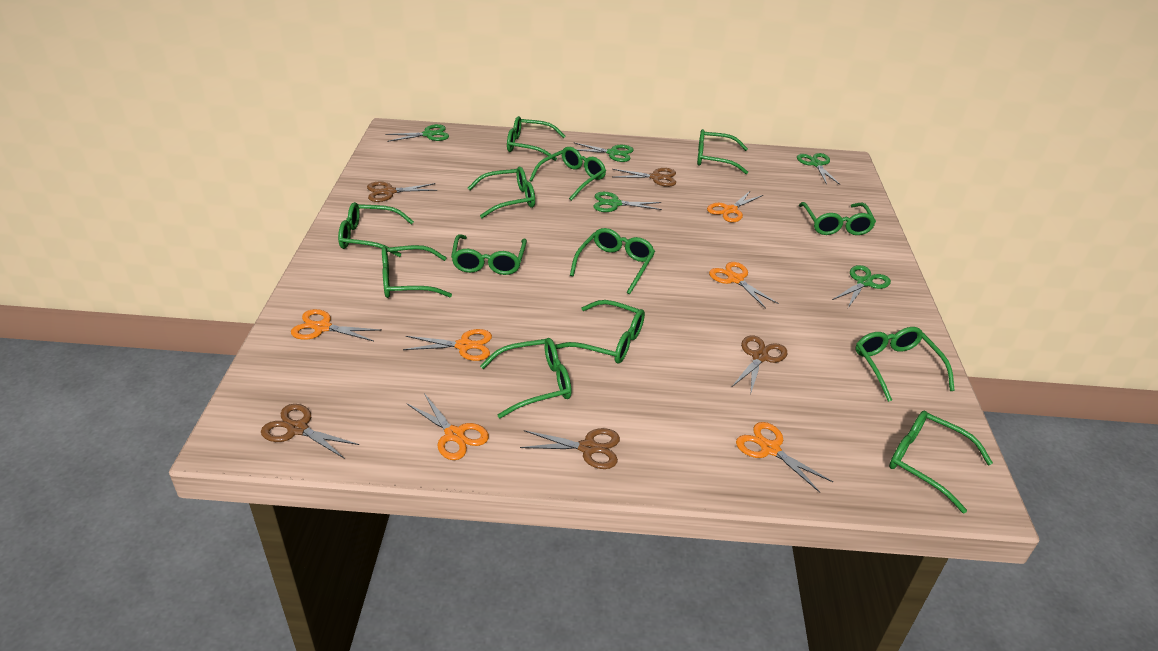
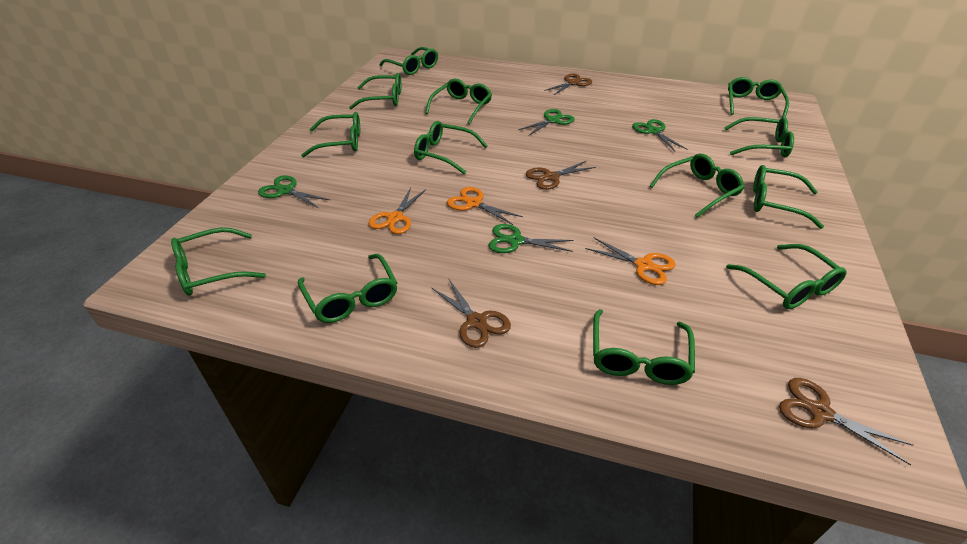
brown scissors: [261,404,359,459] [367,182,437,202] [520,428,620,469] [612,168,676,187] [732,335,787,392] = 5 -> [432,278,511,348] [526,160,596,190] [544,73,592,96] [779,378,913,465] = 4
green scissors: [385,124,449,142] [573,142,634,162] [594,192,662,212] [797,153,840,185] [832,265,891,308] = 5 -> [258,175,330,208] [488,224,574,253] [518,109,575,136] [632,119,688,151] = 4
orange scissors: [291,309,381,341] [403,329,492,361] [407,393,489,460] [707,190,763,222] [709,262,779,309] [736,422,833,493] = 6 -> [368,188,426,234] [447,187,523,225] [585,237,676,285] = 3

